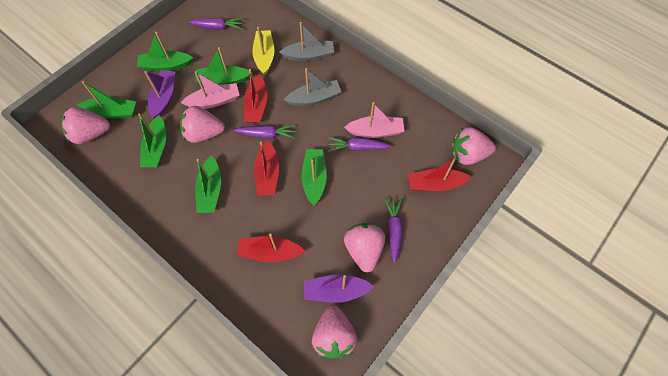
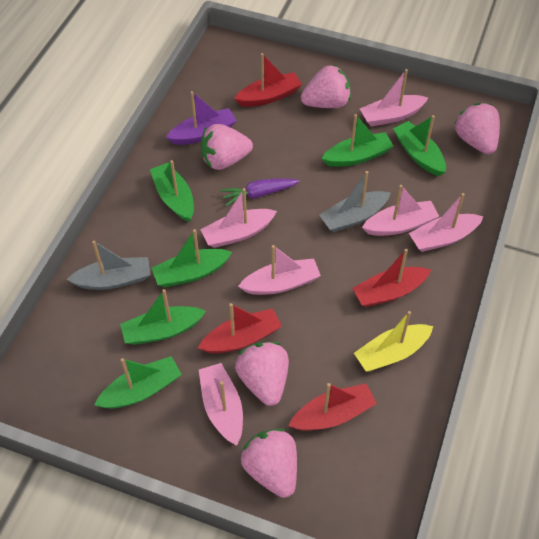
pink boat: [181,71,239,109] [344,102,405,138] = 2 -> [199,363,243,445] [200,188,277,248] [238,245,321,295] [360,69,428,126] [362,185,439,236] [409,193,484,252] = 6
purple boat: [144,70,175,118] [304,274,374,303] = 2 -> [166,91,237,145] = 1
purple carrot: [188,17,243,30] [233,124,296,139] [328,137,392,152] [384,198,403,263] = 4 -> [220,178,300,206] = 1

